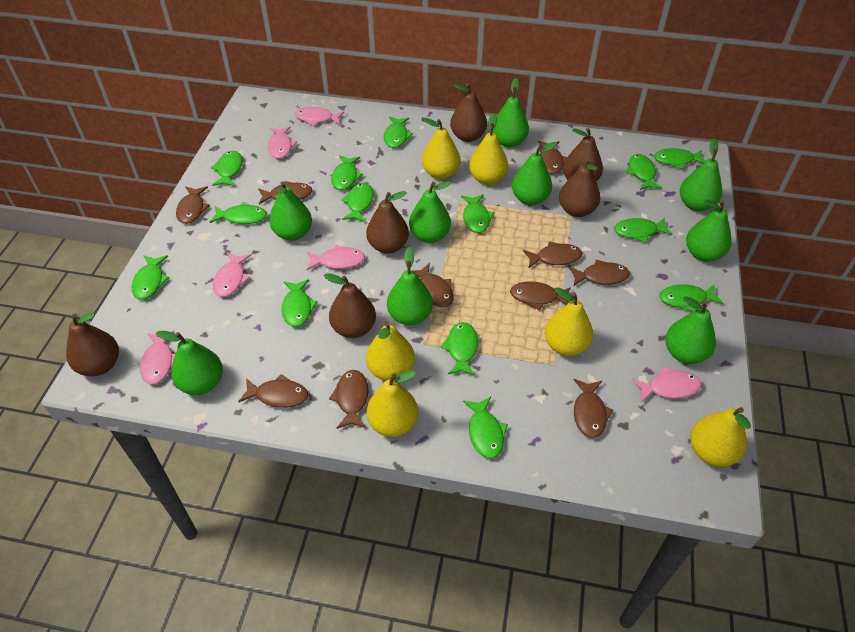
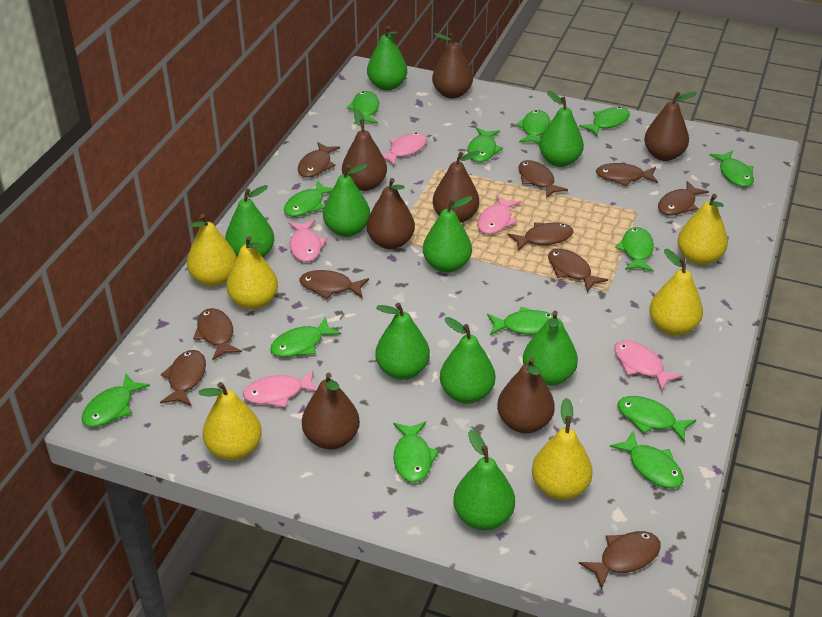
brown pear: [66,313,119,376] [324,273,376,338] [366,191,409,253] [450,83,487,142] [559,158,600,217] [563,128,603,182] = 6 -> [302,373,360,450] [342,109,387,191] [367,178,415,249] [432,32,473,99] [433,150,481,223] [497,357,555,433] [644,92,697,161] = 7
green fish: [132,255,169,300] [210,202,267,224] [211,151,243,187] [282,279,318,327] [331,155,363,190] [341,183,374,222] [384,116,413,148] [440,322,478,376] [461,194,495,233] [463,397,508,458] [614,218,672,242] [626,154,662,190] [654,148,705,169] [660,284,723,312] = 14 -> [82,374,150,427] [270,317,341,357] [284,180,333,217] [346,91,379,124] [394,422,439,483] [467,128,503,162] [487,307,553,335] [516,110,550,144] [579,107,630,136] [610,431,683,488] [615,227,654,272] [617,396,696,442] [709,150,754,187] = 13
pink fish: [140,331,175,384] [213,252,251,297] [267,126,297,159] [295,107,344,126] [307,245,365,270] [632,367,702,403] = 6 -> [243,370,318,407] [288,220,327,262] [382,133,427,166] [477,195,521,234] [614,341,683,391] = 5

